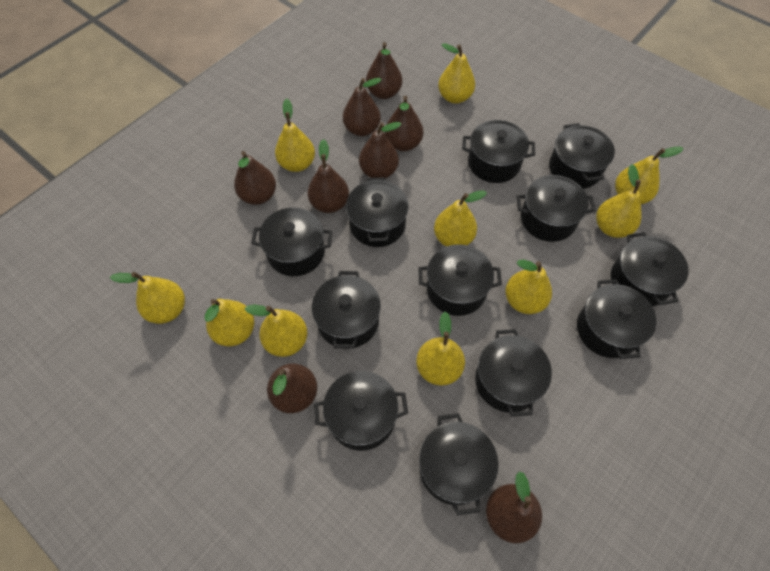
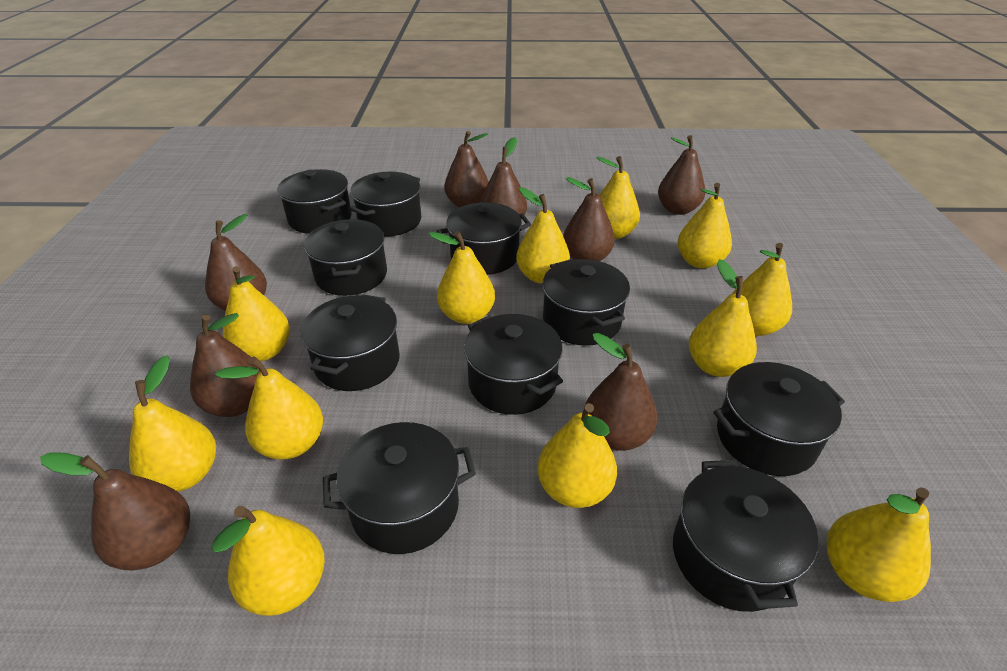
black pot: [251,207,332,276] [312,271,381,349] [314,371,408,451] [346,177,409,247] [419,244,502,316] [419,413,498,516] [462,120,535,183] [475,329,552,417] [516,175,595,242] [549,123,615,189] [577,279,656,359] [611,232,689,306] = 12 -> [277,169,352,234] [301,294,400,391] [304,219,387,296] [323,422,476,554] [350,171,421,237] [437,202,531,275] [464,314,563,415] [542,259,630,346] [673,460,818,612] [714,362,845,476] = 10
yellow pear: [110,272,185,324] [205,299,254,346] [244,304,308,357] [275,98,315,172] [416,312,465,386] [434,190,487,246] [438,43,475,104] [505,260,552,314] [596,164,642,238] [615,147,684,204] = 10 -> [129,355,216,492] [211,505,325,616] [215,356,323,460] [223,266,290,361] [429,231,495,324] [516,187,570,284] [537,403,617,508] [597,156,640,239] [678,183,732,269] [689,259,757,377] [732,243,792,336] [827,488,931,602] = 12

